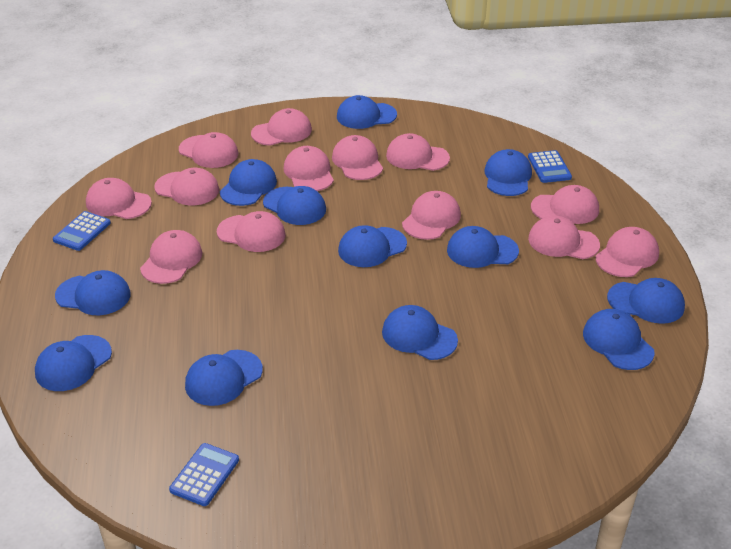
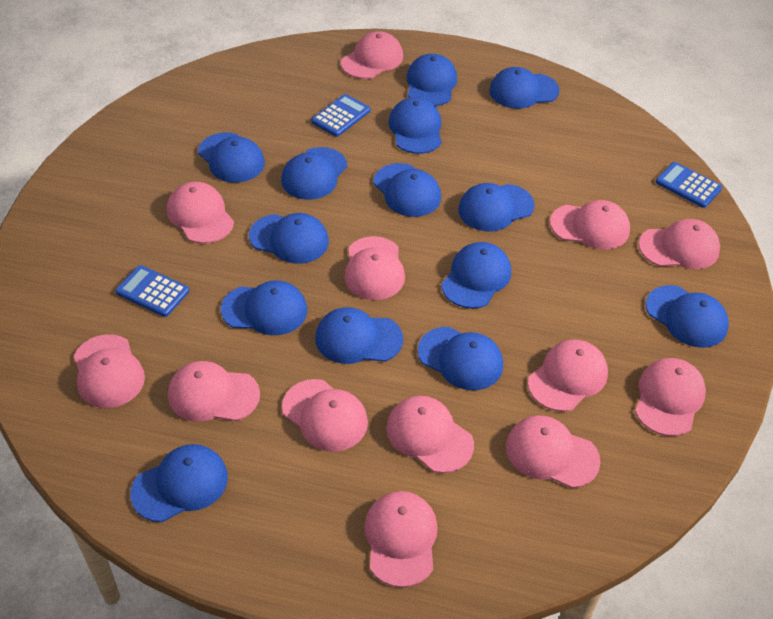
blue cap: [35,335,112,391] [55,270,131,315] [185,350,263,406] [220,159,277,206] [263,186,326,225] [337,95,397,129] [338,225,407,267] [382,305,458,360] [447,226,519,268] [484,149,532,196] [583,309,655,370] [607,278,685,324] = 12 -> [130,444,228,522] [198,132,265,183] [221,280,307,335] [249,213,329,264] [281,147,347,200] [315,307,403,364] [373,163,441,217] [389,97,442,154] [407,54,457,106] [418,327,503,390] [441,242,511,309] [458,183,535,231] [489,67,560,109] [646,285,729,348] = 14

